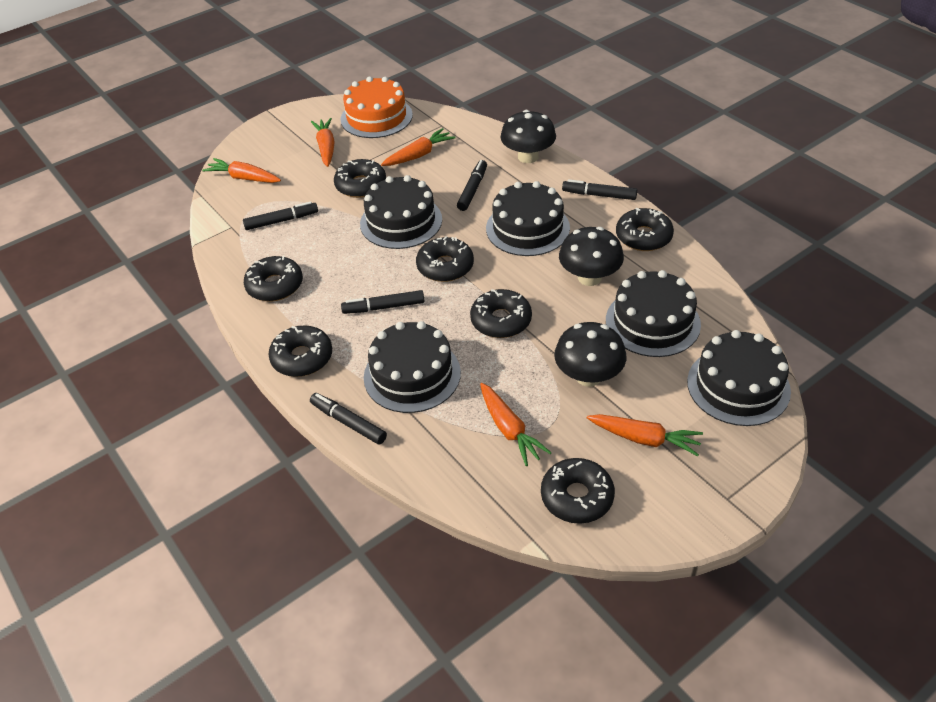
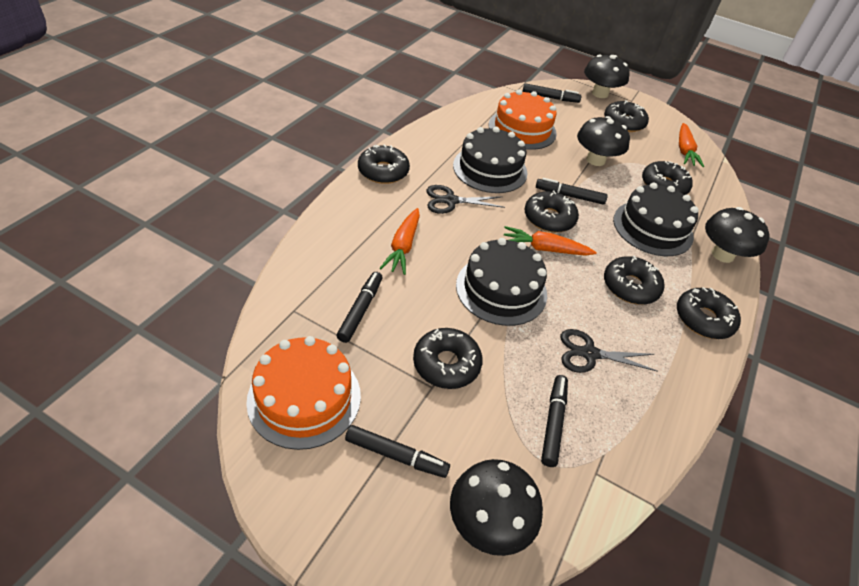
black cake: [360,175,442,249] [364,321,461,413] [486,181,570,256] [606,270,701,357] [687,330,791,426] = 5 -> [453,127,528,193] [456,238,547,326] [613,183,699,256] = 3
black mushroom: [501,110,556,163] [554,322,626,387] [559,227,624,286] = 3 -> [450,459,543,556] [577,116,630,166] [584,55,630,98] [705,207,770,263] = 4
black scissors: none = 0 -> [426,185,505,214] [561,329,658,373] = 2
orange cake: [341,76,413,138] = 1 -> [246,336,361,450] [489,90,557,150] = 2
orange carrot: [202,158,281,183] [311,118,335,167] [381,128,456,166] [480,383,552,466] [587,414,703,456] = 5 -> [380,208,420,275] [504,226,597,256] [679,123,704,167] = 3

